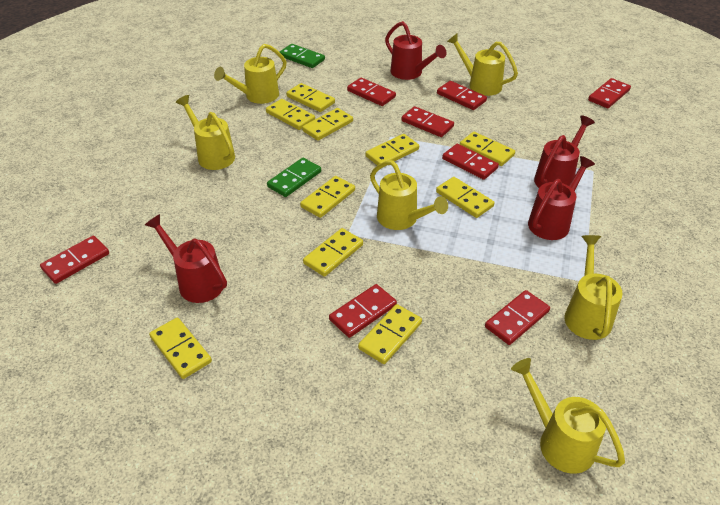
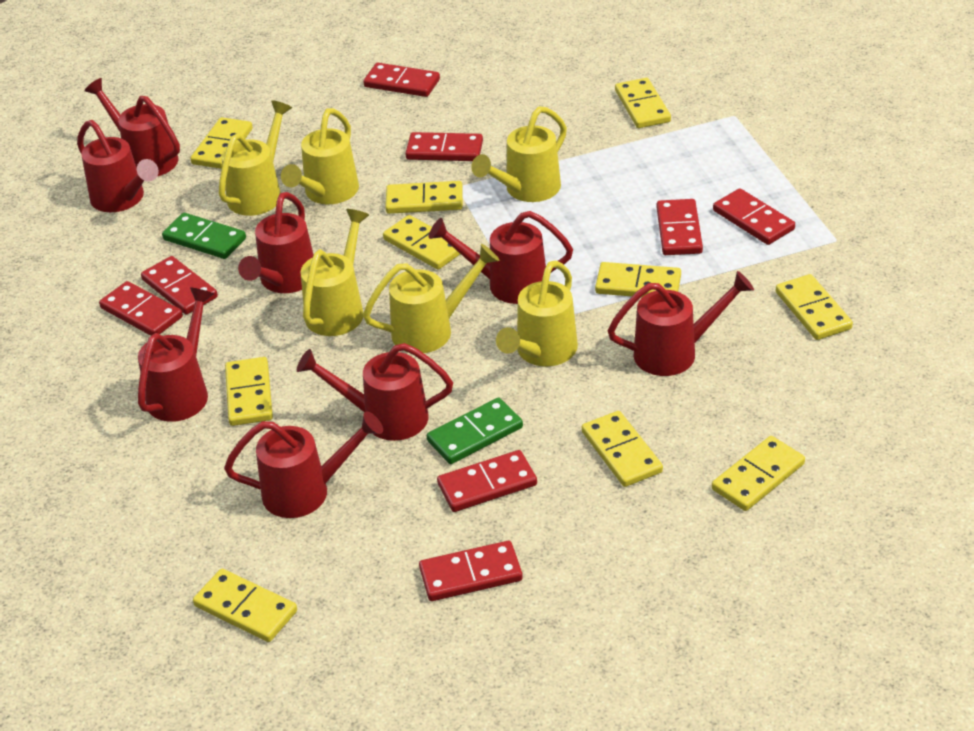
red watering can: [145,214,227,303] [385,21,447,80] [528,156,595,240] [534,115,595,188] = 4 -> [77,120,159,212] [84,78,180,176] [138,287,214,422] [224,412,383,518] [238,192,314,293] [297,343,453,441] [429,211,573,304] [608,271,754,376] = 8

